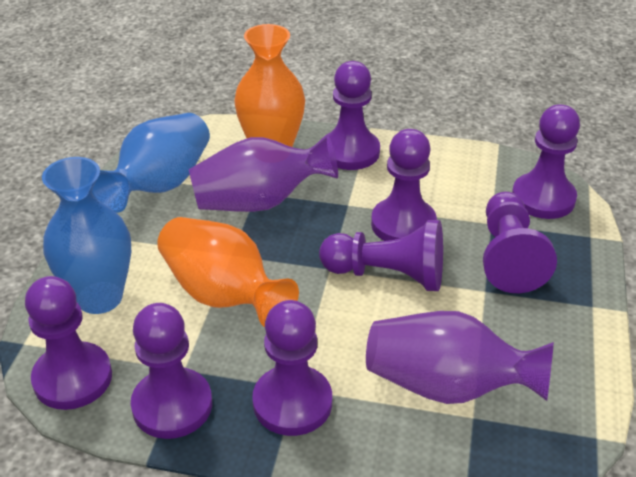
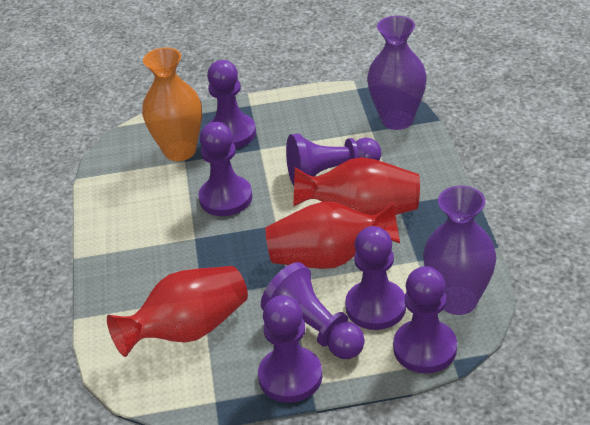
blue vase: [42,157,131,314] [92,113,210,213] = 2 -> none = 0
orange vase: [157,217,299,327] [234,24,305,147] = 2 -> [142,47,202,161] = 1
purple pawn: [25,276,112,410] [131,303,212,439] [252,300,332,436] [319,220,443,291] [328,61,380,170] [371,129,437,241] [483,192,557,293] [512,104,580,219] = 8 -> [198,122,252,216] [207,60,256,149] [258,295,322,403] [261,262,365,359] [286,134,382,186] [345,226,406,330] [393,266,457,373] = 7
red vase: none = 0 -> [107,266,248,357] [266,202,400,269] [293,157,420,215] = 3

